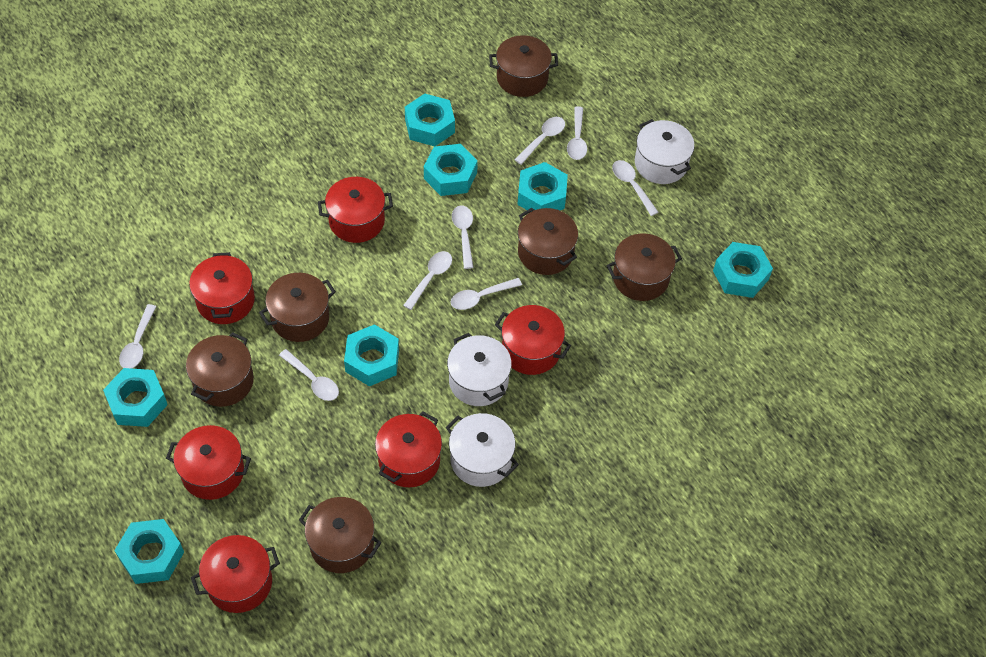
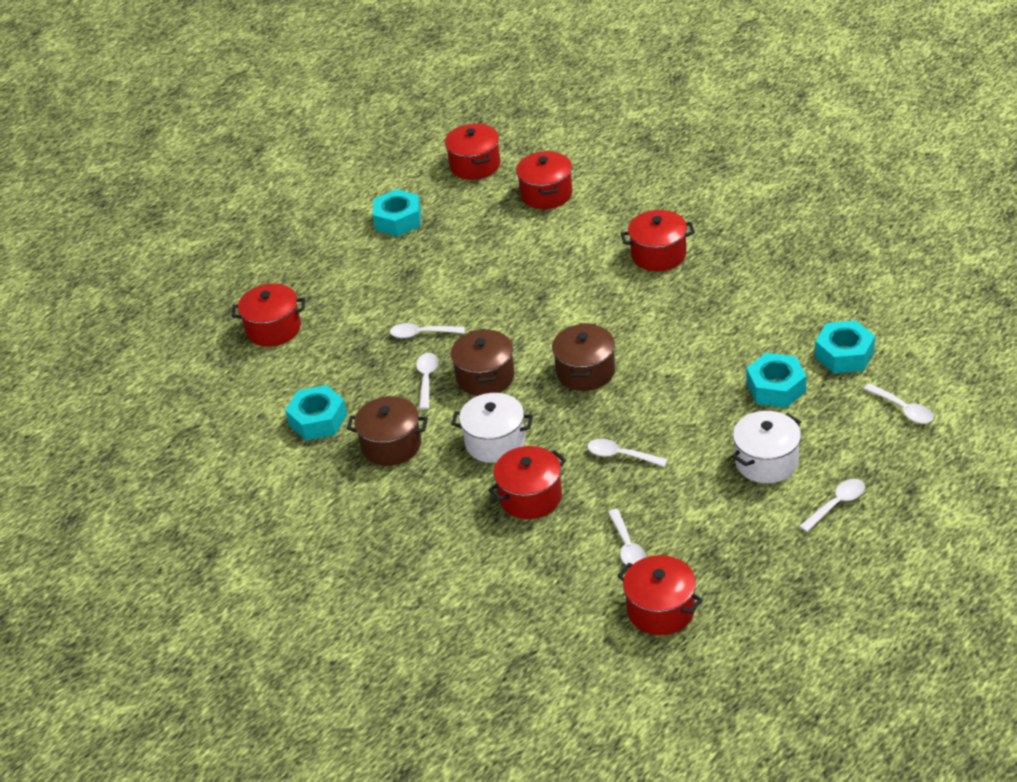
brown pot: [186,332,254,407] [259,273,336,342] [299,497,381,573] [489,35,558,97] [518,208,578,275] [607,234,682,301] = 6 -> [347,396,428,466] [451,329,515,396] [552,324,615,391] = 3
turquoise nut: [103,368,168,427] [114,519,184,584] [344,324,399,386] [405,94,455,146] [424,144,478,196] [517,162,568,212] [713,242,773,298] = 7 -> [285,385,347,440] [373,189,421,236] [746,353,806,408] [815,320,875,373] = 4
white pot: [446,413,519,487] [447,333,512,406] [635,119,695,184] = 3 -> [451,393,533,463] [732,411,801,483] = 2
white spoon: [119,304,157,369] [279,349,339,401] [403,251,452,310] [451,278,522,310] [452,205,474,269] [515,117,565,165] [567,106,587,160] [612,160,658,216] = 8 -> [390,323,465,338] [416,353,438,410] [587,439,668,467] [608,509,646,565] [799,479,865,532] [864,383,934,424] = 6

